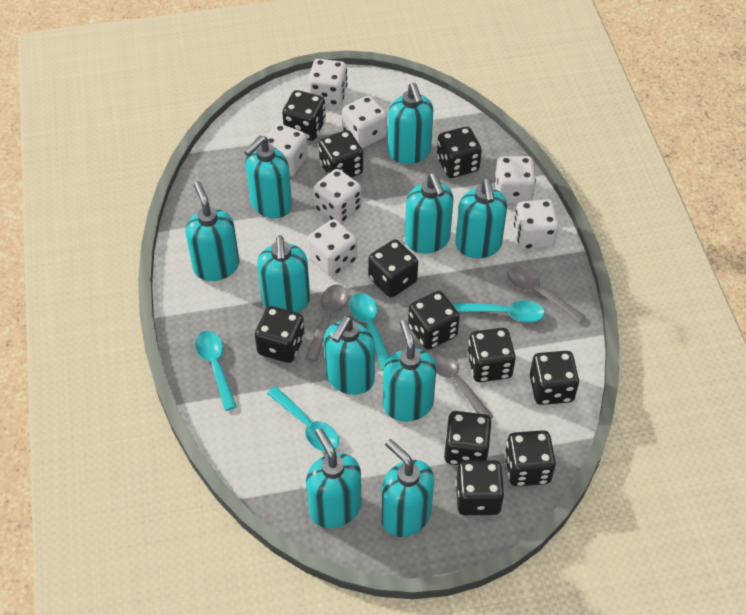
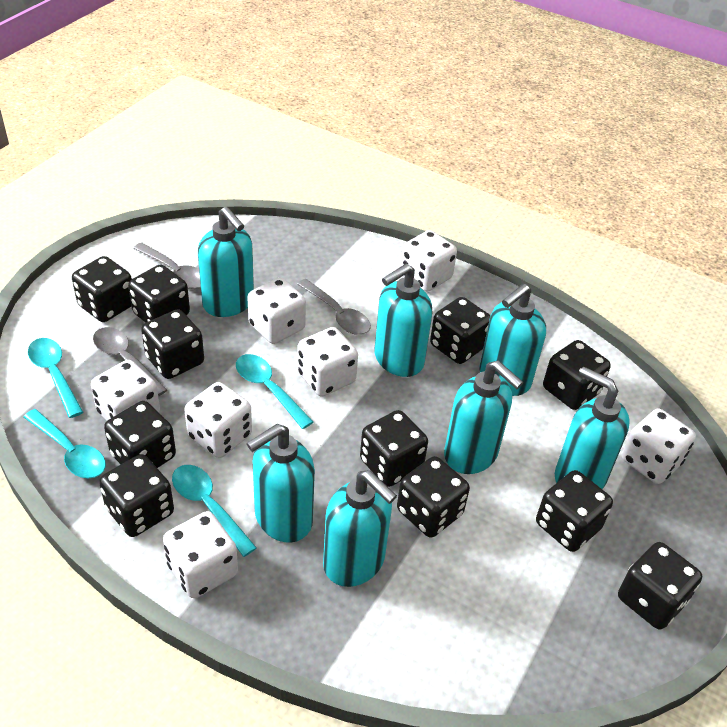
turquoise soap dispenser: [185,181,239,281] [244,136,292,218] [257,235,310,313] [306,428,361,528] [324,316,375,395] [381,439,434,537] [383,320,437,422] [388,83,433,164] [405,173,453,253] [456,178,507,258] = 10 -> [198,207,254,317] [247,424,315,543] [323,470,397,587] [374,264,433,377] [444,360,524,474] [479,284,546,396] [555,367,630,489] = 7

